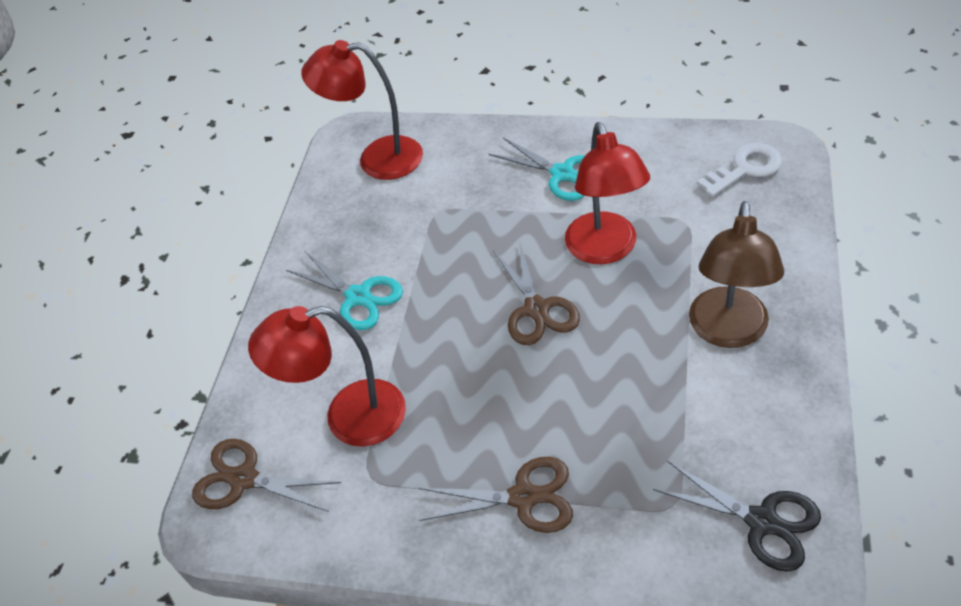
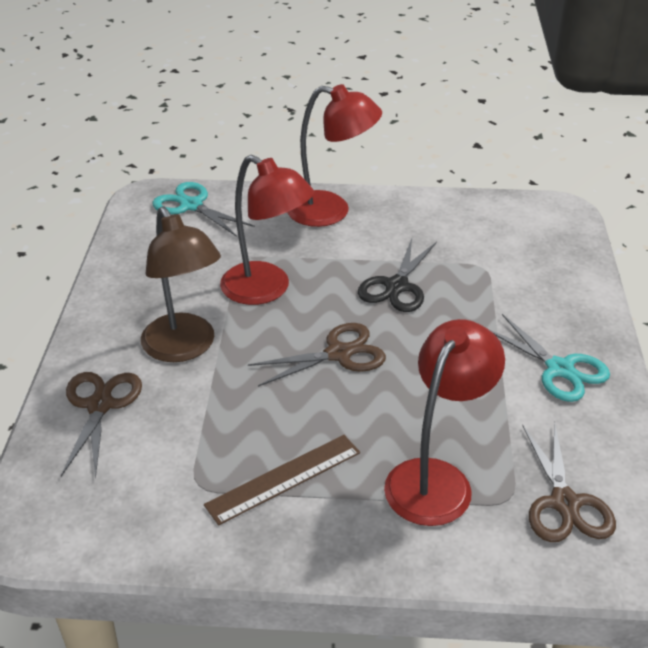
brown ruler: none = 0 -> [204,435,360,525] = 1
white key: [697,143,782,197] = 1 -> none = 0

